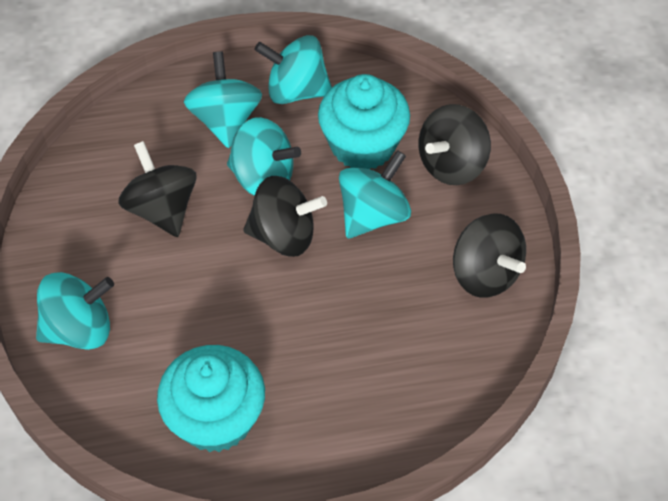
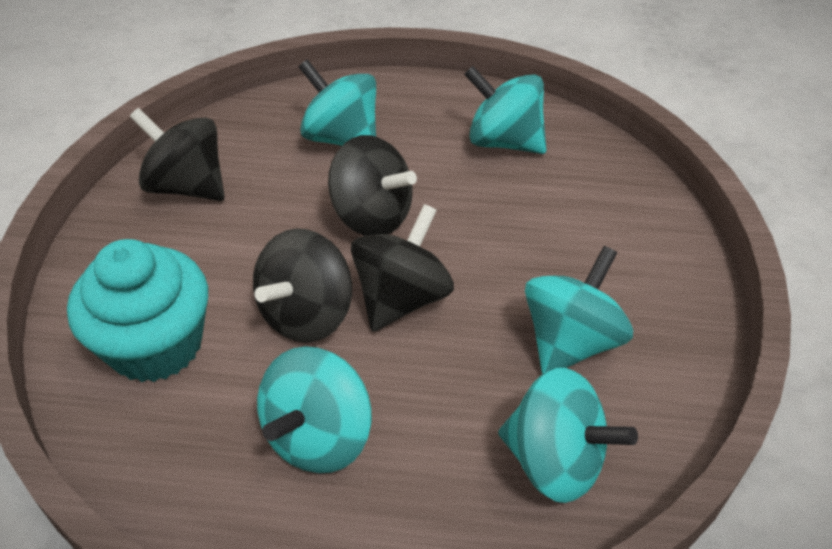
turquoise cupcake: [157,345,265,452] [318,74,410,169] = 2 -> [67,239,208,382] = 1

